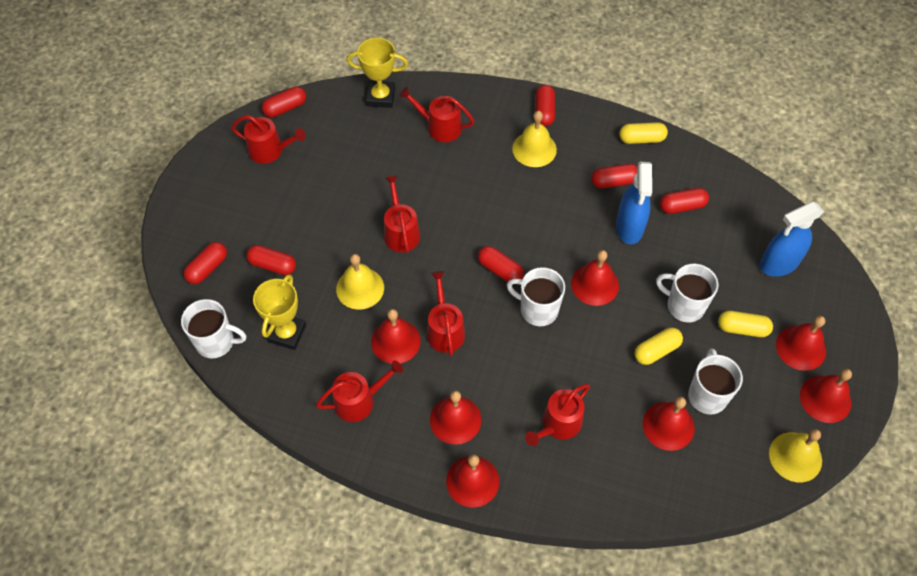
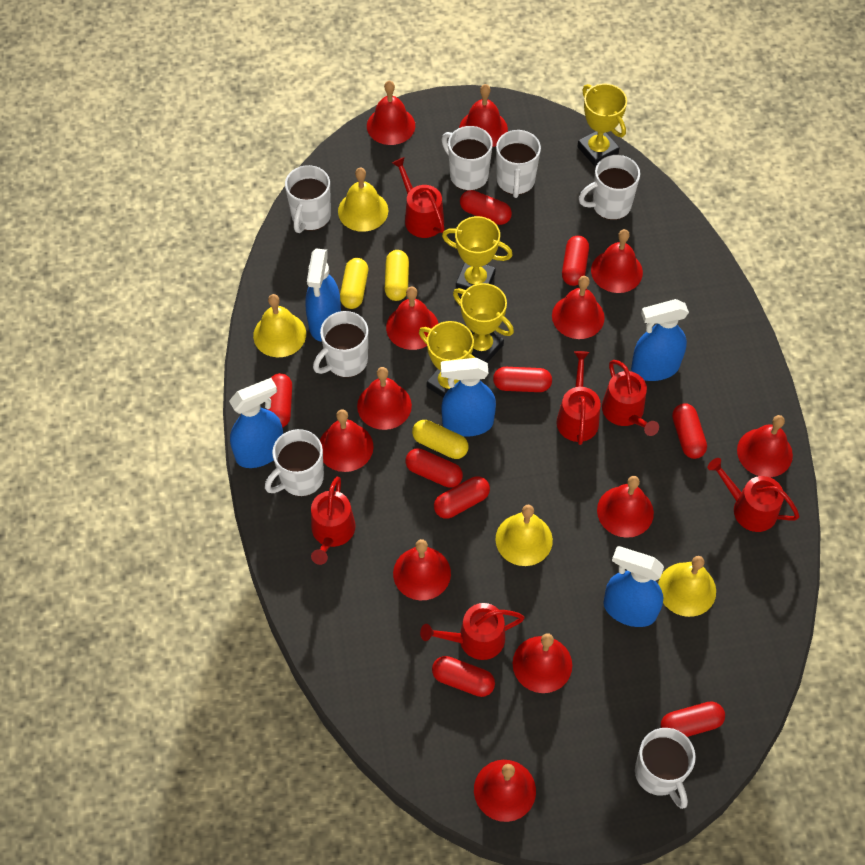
blue spray bottle: [616,162,652,244] [760,202,824,277] = 2 -> [229,378,283,468] [305,249,341,342] [441,358,496,436] [603,546,664,627] [631,299,689,381] = 5
red bell: [371,309,421,364] [430,390,481,445] [446,454,499,508] [571,250,619,306] [643,397,694,451] [776,316,826,371] [800,369,852,423] = 7 -> [320,410,373,472] [357,367,412,430] [367,81,415,145] [386,287,439,350] [393,539,451,600] [459,84,508,147] [474,760,536,822] [513,633,572,693] [552,276,605,339] [591,229,643,293] [597,476,654,538] [737,415,793,477] = 12
red capsule: [184,242,227,284] [246,245,296,275] [262,87,306,118] [478,246,524,282] [535,85,555,126] [591,164,637,189] [660,188,709,214] = 7 -> [267,373,292,428] [406,448,463,488] [432,656,495,697] [434,476,490,519] [460,190,512,225] [493,367,552,392] [562,235,589,286] [661,701,725,737] [672,403,707,459] = 9
white mug: [181,299,246,359] [507,267,565,327] [656,264,718,323] [688,348,743,415] = 4 -> [265,429,324,496] [285,165,331,233] [313,311,368,378] [442,126,493,191] [496,130,541,198] [579,155,640,220] [635,728,696,809] = 7
yellow bell: [336,254,384,310] [512,111,557,167] [769,429,822,482] = 3 -> [253,294,306,357] [338,168,388,232] [495,505,553,566] [658,556,716,617] = 4
yellow trophy: [253,274,306,350] [347,38,408,108] = 2 -> [419,321,475,397] [442,216,513,290] [453,283,514,363] [577,84,627,166] = 4

